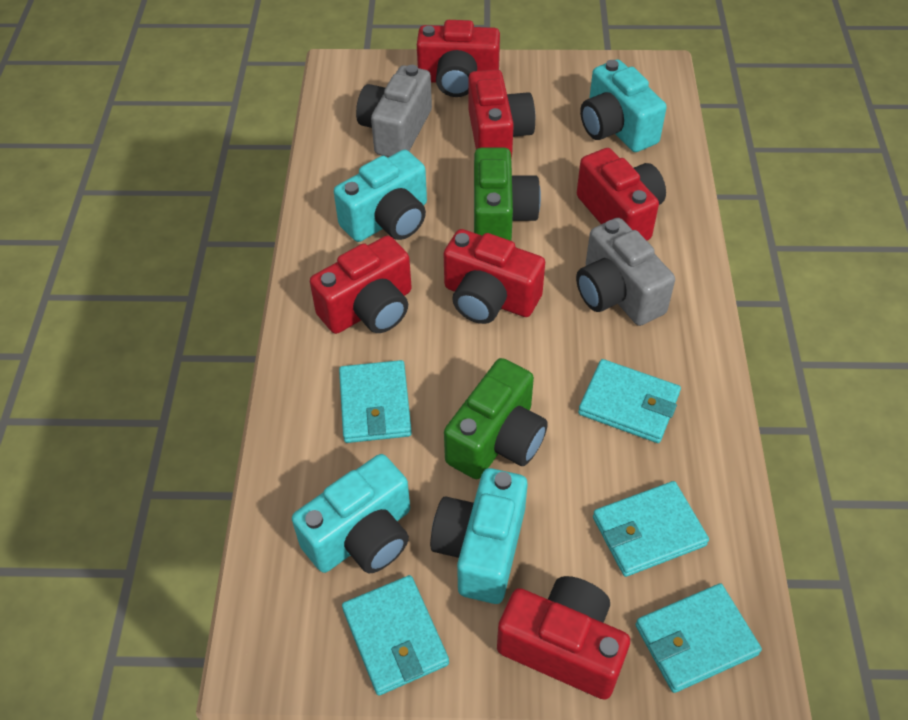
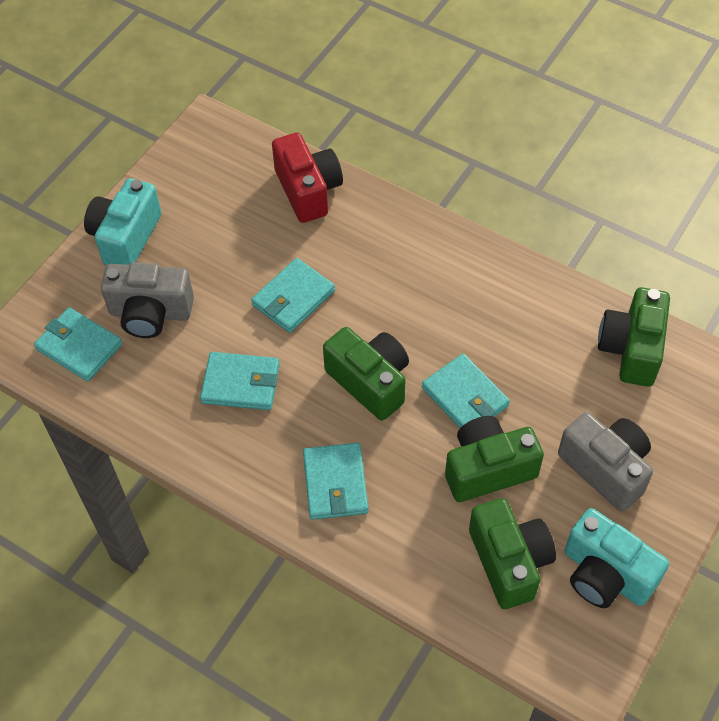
green camera: [444,358,548,479] [474,148,541,241] = 2 -> [323,327,409,421] [445,416,544,502] [469,498,556,609] [598,287,670,387] = 4
red camera: [310,236,412,334] [417,20,500,97] [443,229,545,324] [468,69,535,158] [497,576,630,700] [577,148,666,240] = 6 -> [272,132,343,223] = 1
turquoise camera: [292,454,410,573] [334,150,427,242] [430,468,528,604] [580,59,667,152] = 4 -> [84,178,161,265] [564,508,669,608] = 2

